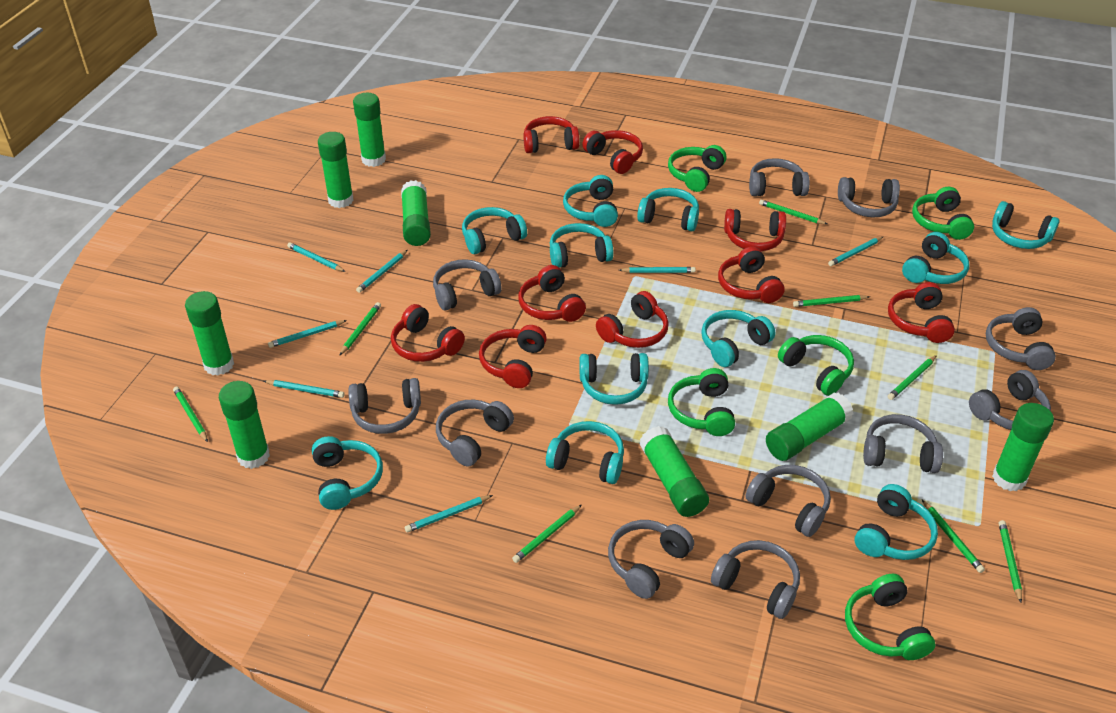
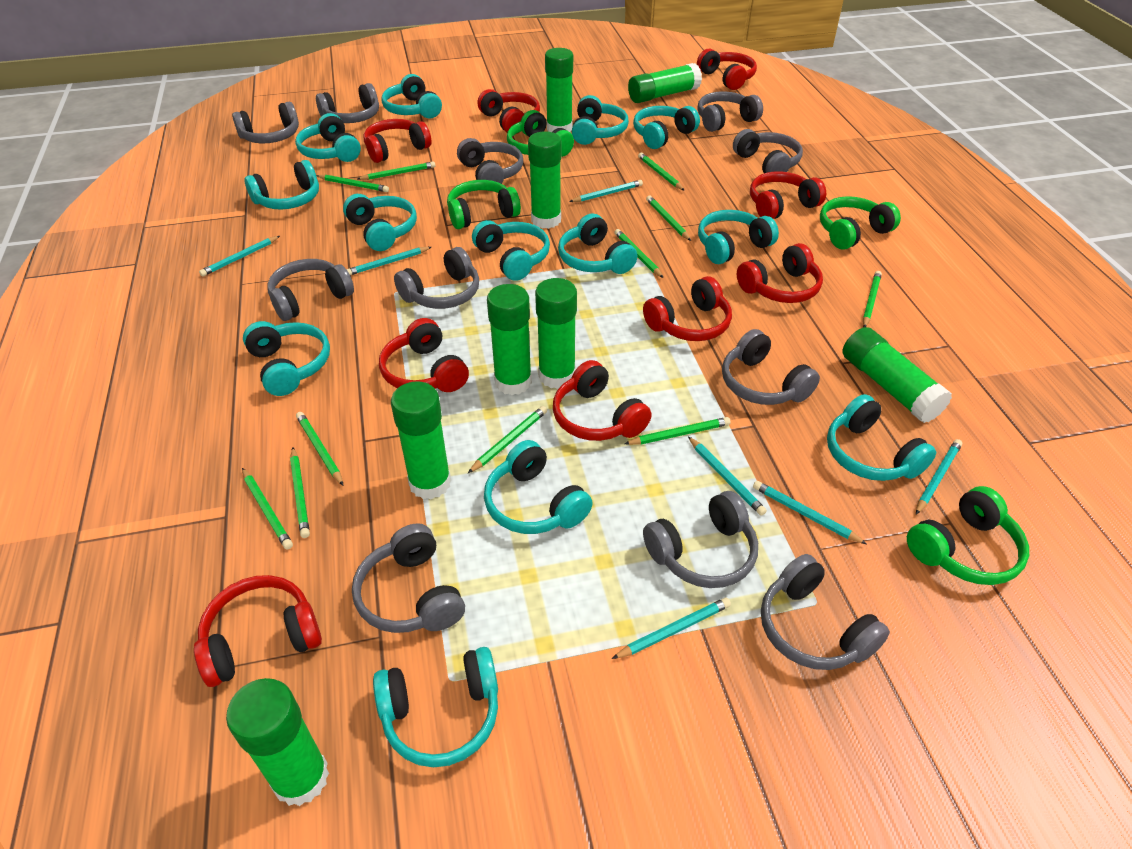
green headphones: [668,145,726,192] [668,368,735,436] [778,335,854,396] [845,574,935,660] [912,186,974,240] = 5 -> [447,180,521,229] [507,110,574,157] [820,196,901,250] [907,486,1029,585] = 4
green pencil: [173,386,208,442] [339,302,381,356] [512,505,582,563] [759,199,827,224] [793,295,870,307] [887,355,937,400] [922,500,985,573] [999,520,1022,603] = 8 -> [242,468,293,550] [290,447,310,538] [296,412,343,485] [316,175,389,192] [357,161,436,180] [468,406,547,473] [615,229,663,278] [624,417,731,445] [638,153,685,191] [646,196,691,241] [863,271,882,327] = 11
turquoise headphones: [312,436,383,510] [462,207,527,254] [546,421,624,484] [550,223,614,268] [563,175,618,227] [579,353,649,405] [637,188,699,231] [701,310,775,367] [855,484,938,560] [902,232,969,284] [992,201,1060,249] = 11 -> [243,321,330,396] [244,160,319,210] [295,113,361,162] [343,194,417,251] [373,647,498,767] [382,74,442,119] [472,220,550,281] [484,440,593,534] [558,213,637,274] [572,95,629,145] [633,106,700,149] [698,210,779,264] [827,394,936,481] = 13

